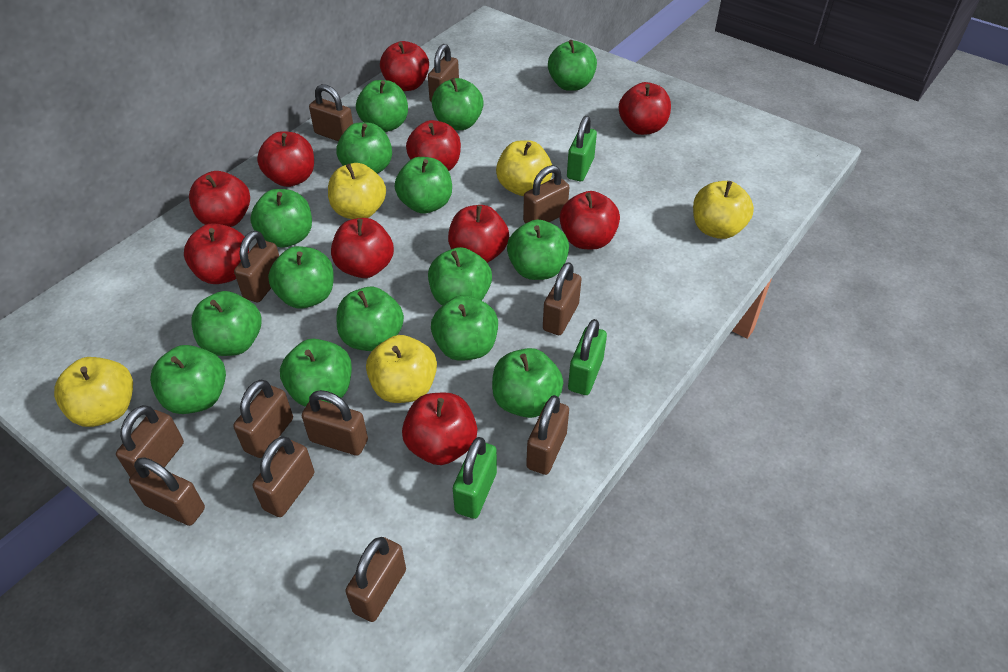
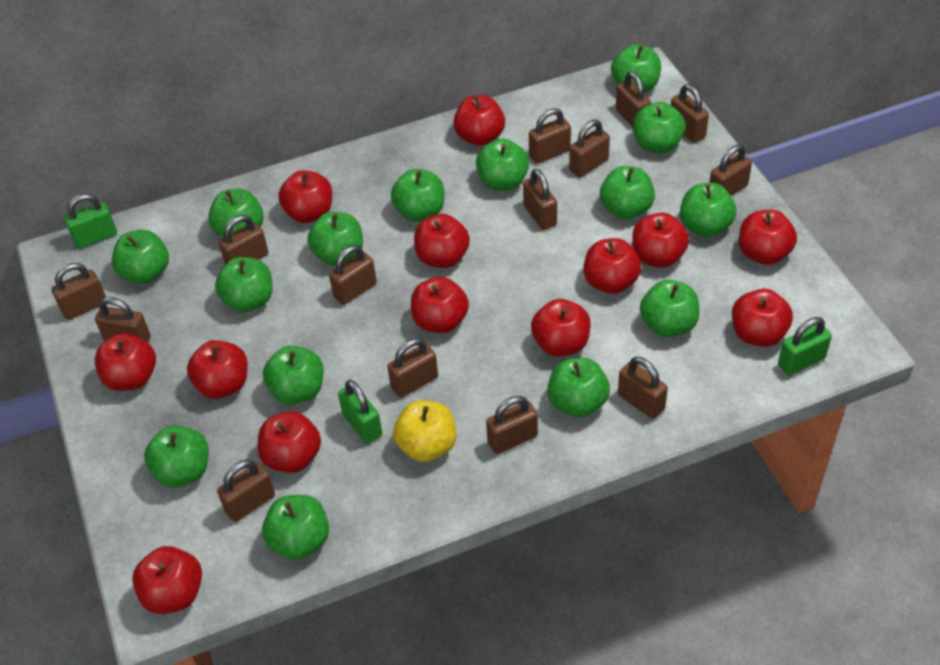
brown padlock: [116,405,184,477] [129,458,205,526] [233,380,293,458] [234,231,279,302] [253,436,314,517] [302,390,368,456] [309,84,353,141] [345,537,406,622] [428,44,459,102] [523,165,569,223] [526,395,569,475] [543,262,582,335] = 12 -> [51,263,106,320] [95,297,151,343] [217,460,275,522] [219,215,269,265] [329,245,377,305] [387,338,438,398] [486,396,538,454] [523,169,557,230] [529,108,571,164] [569,120,610,177] [616,71,651,127] [618,357,668,419] [671,84,709,143] [709,145,752,196] = 14
red apple: [184,223,249,284] [189,171,250,227] [257,131,314,187] [331,218,394,278] [380,41,429,91] [402,393,477,465] [406,120,461,171] [448,205,509,263] [560,191,620,249] [619,82,671,135] = 10 -> [95,333,156,391] [132,546,202,614] [187,340,248,399] [258,411,321,473] [278,170,332,223] [411,277,469,333] [414,214,470,268] [453,95,505,146] [531,299,591,356] [583,238,641,294] [632,213,689,268] [732,289,793,347] [739,210,797,265] = 13
yellow apple: [54,357,133,427] [328,163,386,219] [366,335,437,403] [496,140,552,196] [693,181,754,239] = 5 -> [393,401,456,462] = 1

